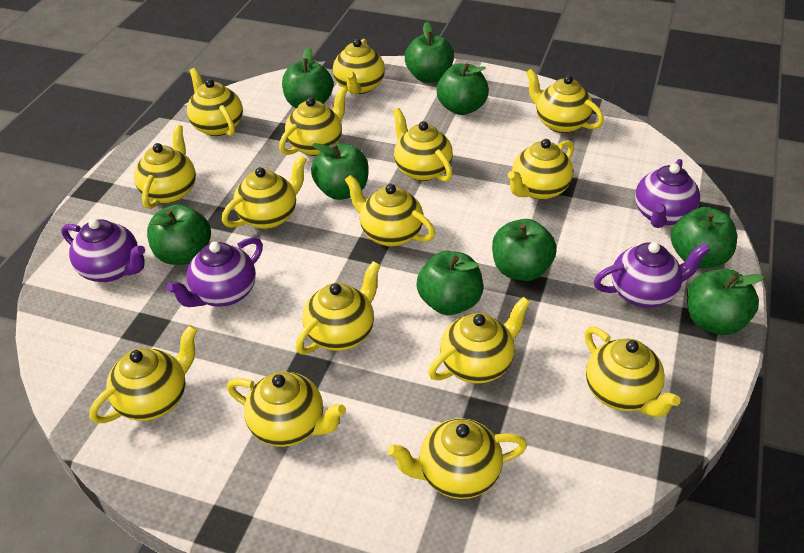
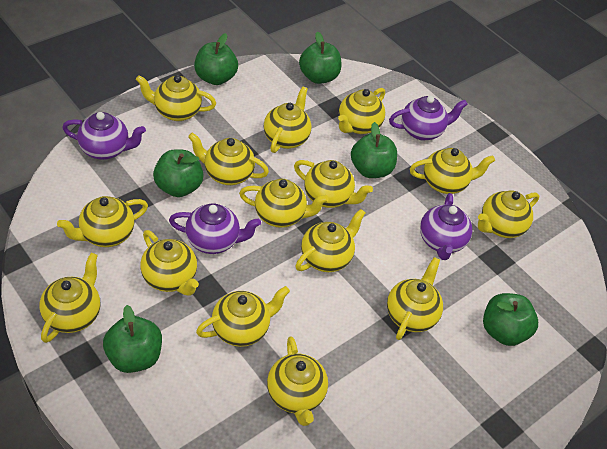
green apple: [147,204,211,265] [282,48,333,108] [311,143,369,200] [405,22,454,83] [416,251,483,315] [437,63,489,115] [492,219,557,281] [671,207,737,268] [687,269,764,335] = 9 -> [103,305,162,373] [153,150,204,197] [194,33,238,85] [299,31,341,84] [351,122,397,178] [483,293,538,346] = 6

